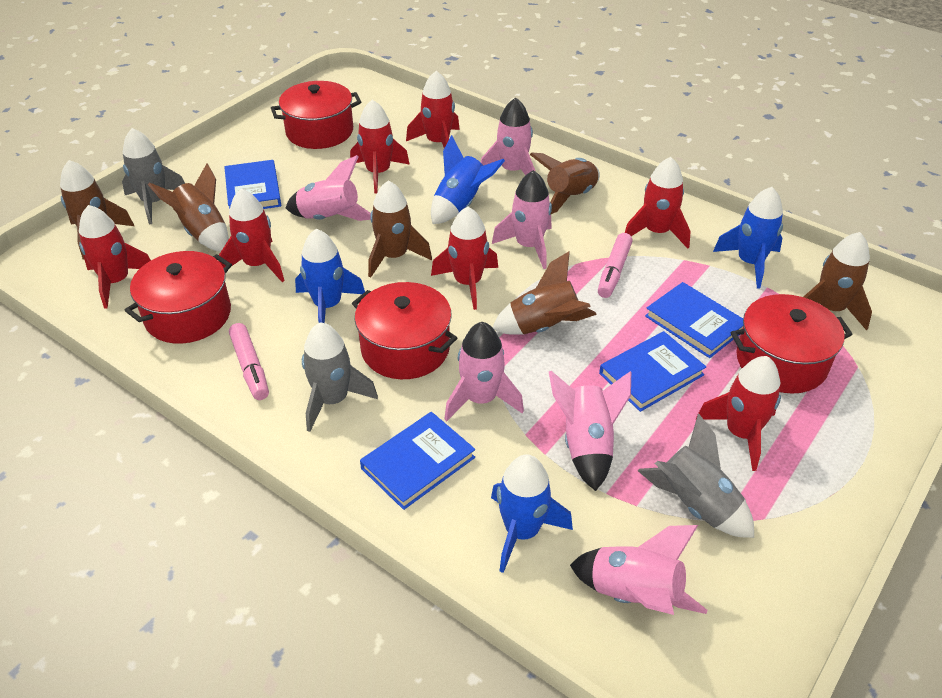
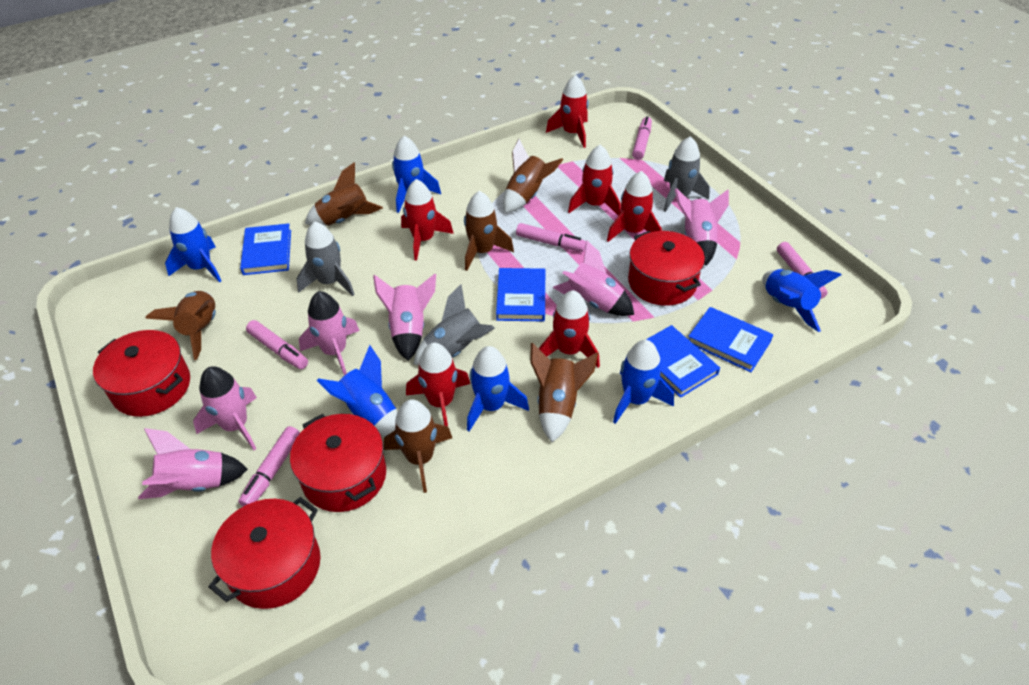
blue rocket: [295,229,365,323] [431,135,505,224] [491,454,573,573] [713,187,783,289] = 4 -> [165,207,221,283] [317,345,398,437] [392,136,441,213] [467,346,529,431] [613,340,674,424] [762,269,841,332] = 6
pink marker: [229,323,269,400] [598,233,633,298] = 2 -> [238,426,300,507] [246,320,308,369] [516,223,586,252] [632,116,652,160] [777,242,828,299] = 5
red rocket: [79,205,151,308] [219,188,285,282] [350,100,410,193] [406,71,460,148] [431,206,498,310] [625,157,691,249] [695,356,781,471] = 7 -> [401,179,454,261] [406,343,470,427] [539,290,600,368] [546,75,589,148] [568,145,621,216] [607,171,662,242] = 6

